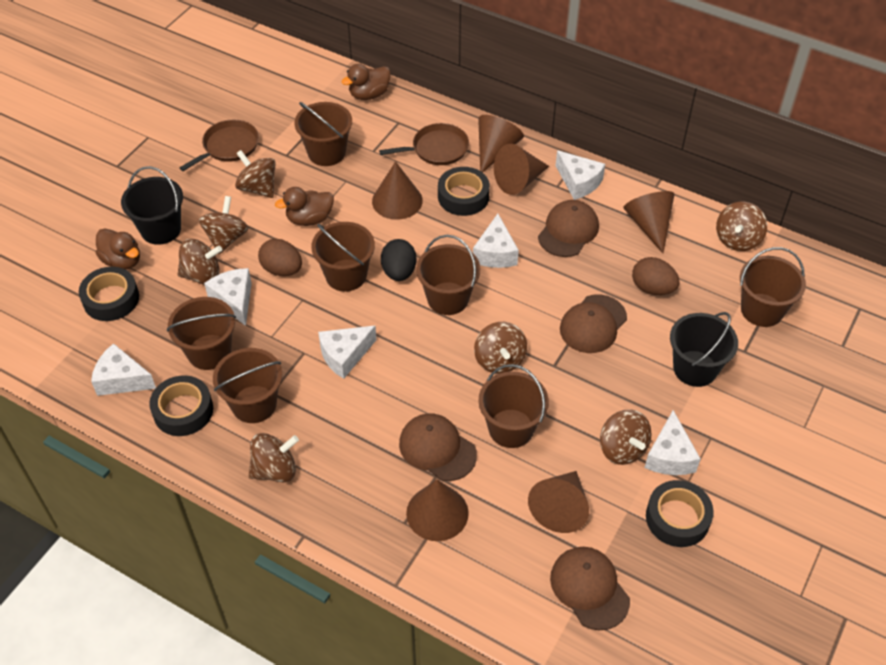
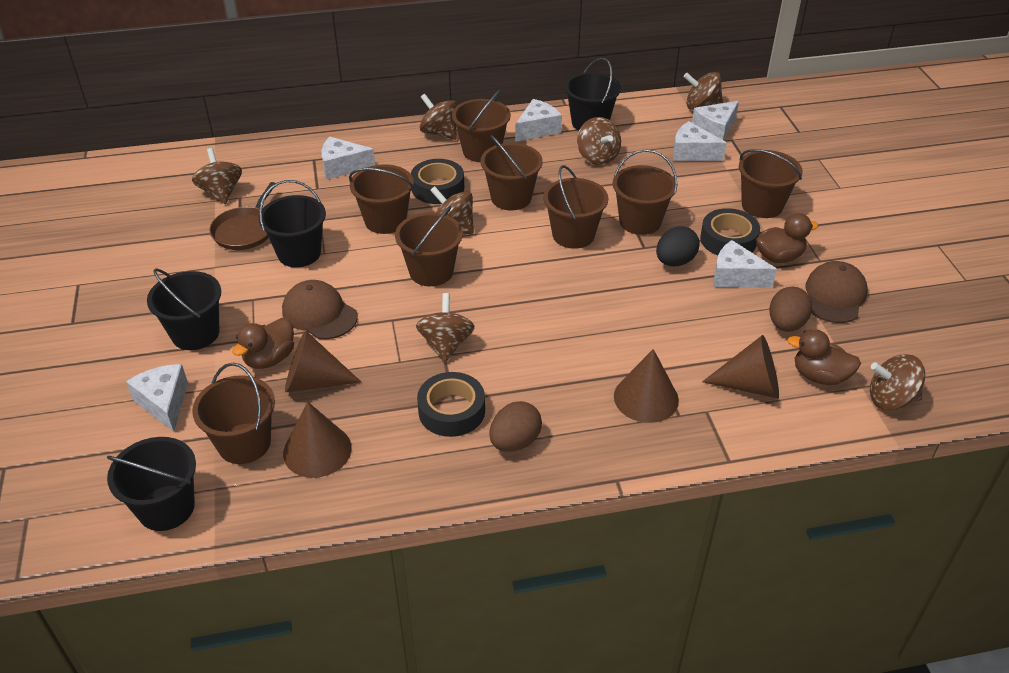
black bucket: [121,166,183,245] [670,312,738,387] = 2 -> [107,437,196,531] [147,268,221,350] [259,180,326,267] [564,58,621,131] = 4
black tape: [79,267,139,321] [149,375,213,436] [438,167,490,216] [646,480,714,547] = 4 -> [411,159,464,204] [417,372,485,437] [700,208,760,255] = 3
brown bucket: [167,297,236,370] [213,348,282,423] [295,102,352,166] [311,222,375,291] [416,235,481,315] [479,364,549,448] [740,247,806,327] = 7 -> [192,363,275,464] [349,164,414,234] [395,206,463,286] [452,90,511,162] [480,135,543,210] [543,165,608,249] [613,149,677,235] [739,149,803,218] = 8
brown cap: [399,413,477,481] [538,200,599,257] [550,547,630,630] [560,294,627,353] = 4 -> [282,280,358,339] [805,261,868,323] = 2
brown cone: [372,161,423,220] [406,479,469,541] [478,115,524,173] [494,144,549,195] [528,471,589,533] [623,191,675,253] = 6 -> [283,402,352,478] [285,331,361,392] [614,349,679,423] [702,335,779,398] = 4
brown pan: [179,120,259,171] [379,123,469,165] = 2 -> [209,182,276,250] = 1

